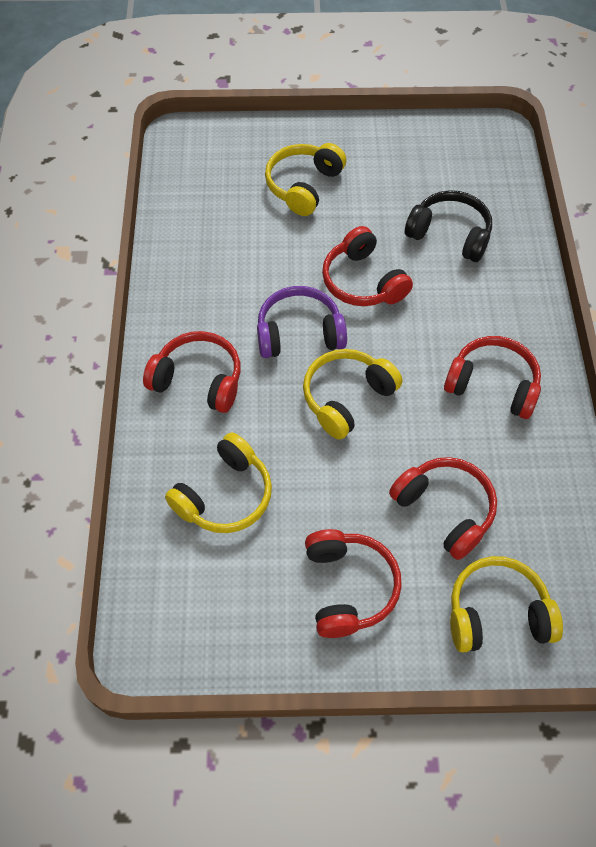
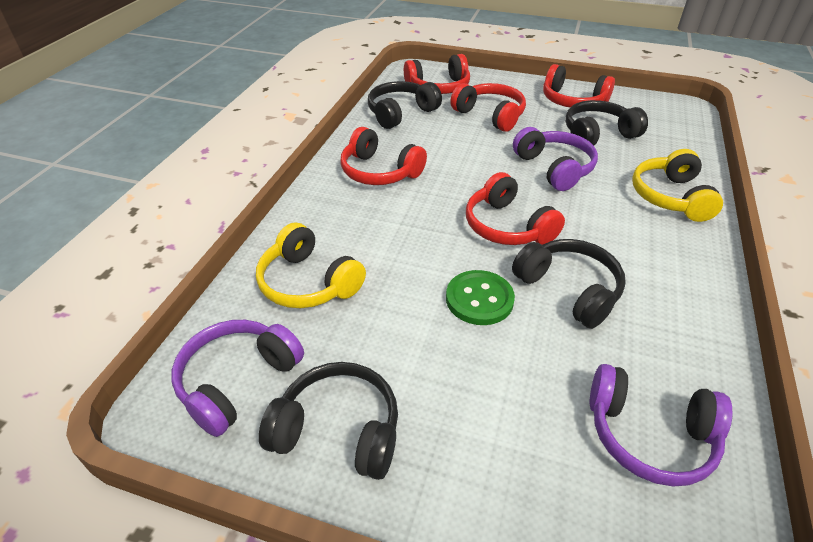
black headphones: [405,190,492,262] = 1 -> [259,362,398,480] [368,81,442,129] [512,239,626,329] [565,100,648,145] = 4
green button: none = 0 -> [446,270,515,325] = 1
purple headphones: [257,286,347,358] = 1 -> [171,320,304,437] [513,127,598,191] [590,364,733,487] = 3
yellow headphones: [165,433,272,533] [265,143,346,216] [303,349,403,439] [450,556,563,653] = 4 -> [256,223,366,308] [632,149,723,222] = 2

